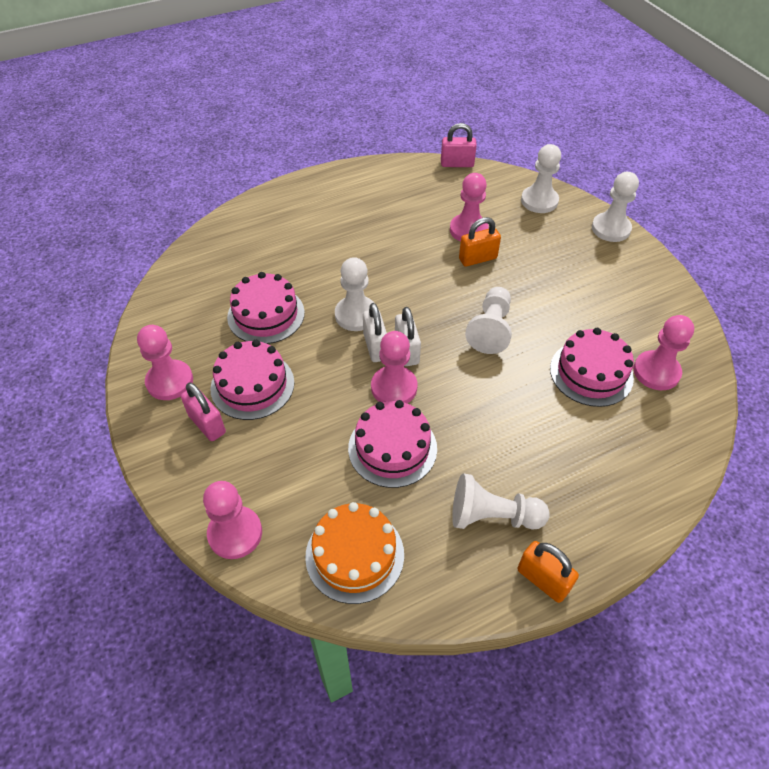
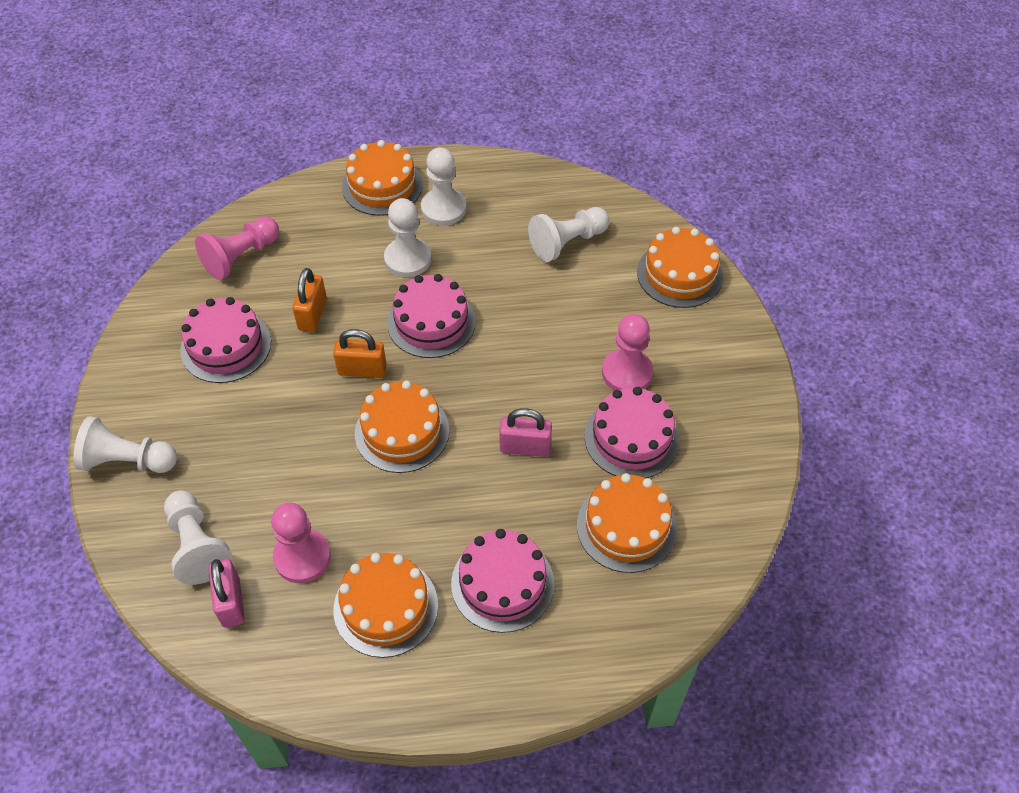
orange cake: [305,502,404,604] = 1 -> [333,553,438,658] [342,140,423,216] [355,381,449,473] [577,473,677,573] [637,227,723,308] = 5
pink pawn: [137,325,193,400] [203,481,262,559] [371,331,417,403] [450,173,489,241] [633,315,694,390] = 5 -> [195,217,279,280] [271,503,331,583] [602,314,653,391] = 3
white padlock: [363,303,387,362] [395,307,421,366] = 2 -> none = 0

